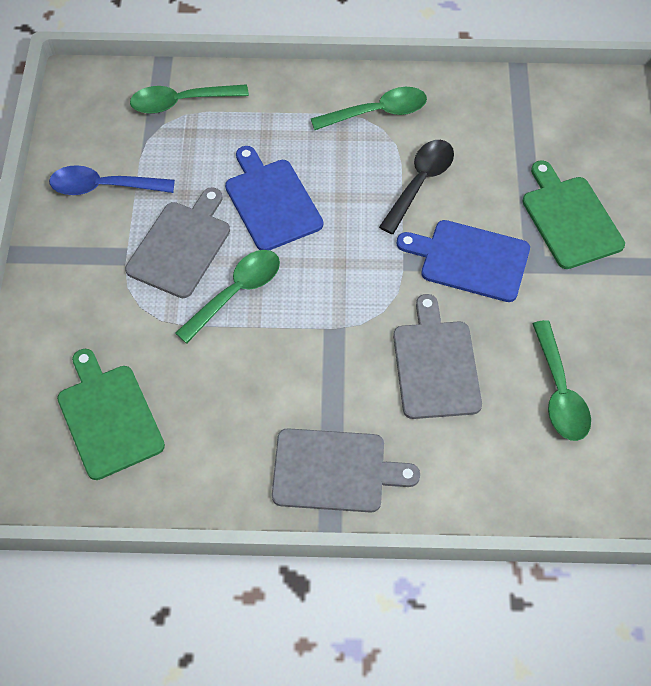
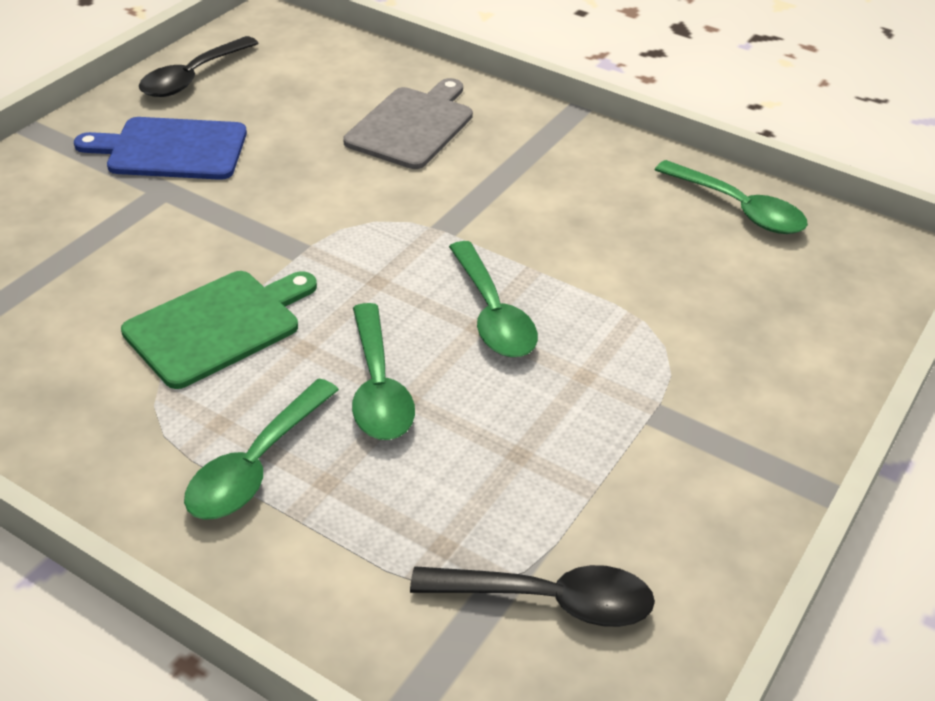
black spoon: [379,140,454,234] = 1 -> [139,36,259,97] [410,565,655,627] = 2
blue cutting board: [225,146,323,250] [397,220,530,302] = 2 -> [74,117,247,180] = 1
blue spoon: [49,165,175,195] = 1 -> none = 0
green cutting board: [57,349,165,480] [522,160,625,269] = 2 -> [121,271,317,389] = 1
grey cutting board: [125,187,230,298] [272,428,420,513] [393,294,482,419] = 3 -> [343,78,473,169] = 1

